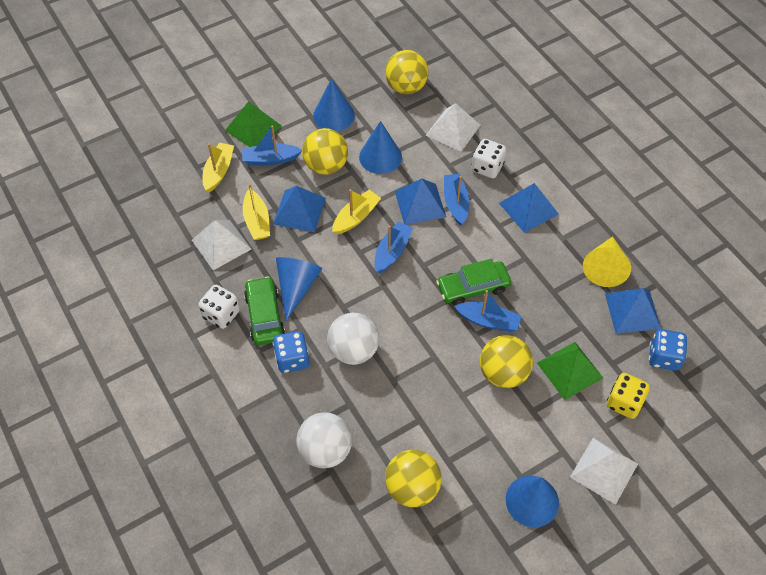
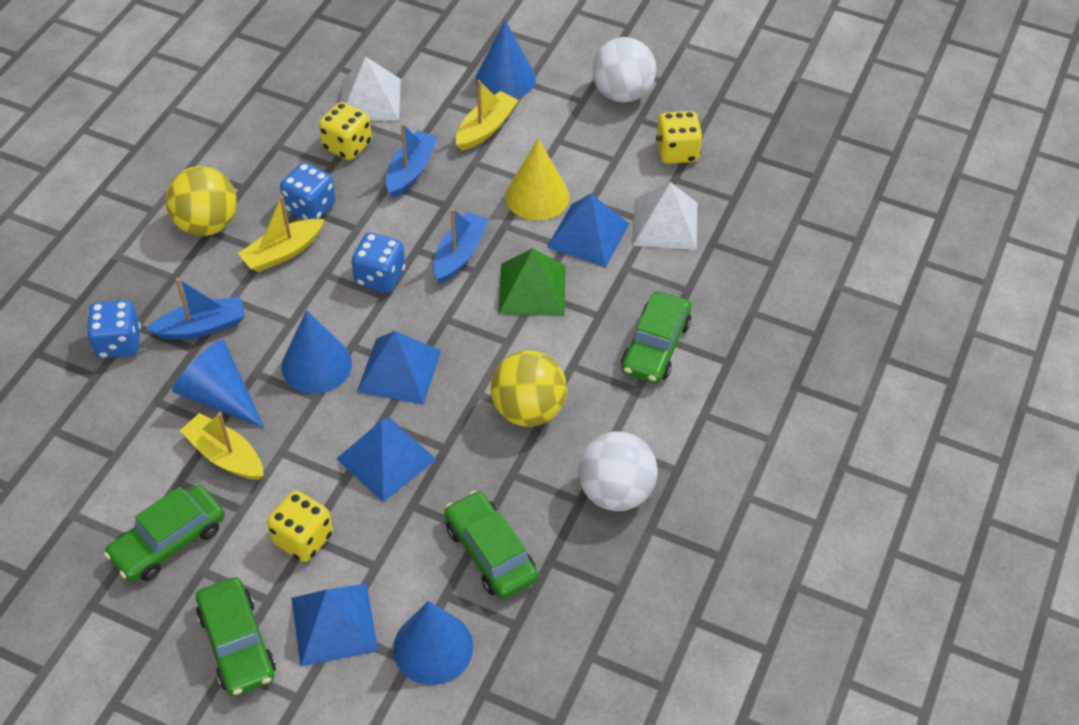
blue boat: [242,125,302,165] [374,221,413,273] [444,174,470,226] [454,290,521,332] = 4 -> [146,278,245,340] [386,123,438,198] [433,208,489,283] = 3
blue dice: [273,331,309,373] [649,329,687,371] = 2 -> [86,300,141,359] [280,162,336,220] [351,232,405,293] = 3
green car: [244,276,285,345] [436,259,511,306] = 2 -> [104,485,225,582] [196,577,276,696] [444,490,538,599] [621,291,691,384] = 4
green pyramid: [225,101,282,147] [537,342,603,400] = 2 -> [498,248,566,316] = 1
white dice: [198,285,240,329] [471,139,506,178] = 2 -> none = 0
white pyramid: [192,220,251,270] [426,103,480,152] [570,438,638,505] = 3 -> [341,56,401,121] [633,182,697,250] = 2
yellow ball: [302,128,348,175] [385,50,429,94] [385,450,442,507] [480,335,533,388] = 4 -> [165,166,237,236] [491,350,567,427] = 2
yellow dice: [607,373,650,419] = 1 -> [267,490,333,562] [319,102,372,160] [656,111,703,164] = 3

